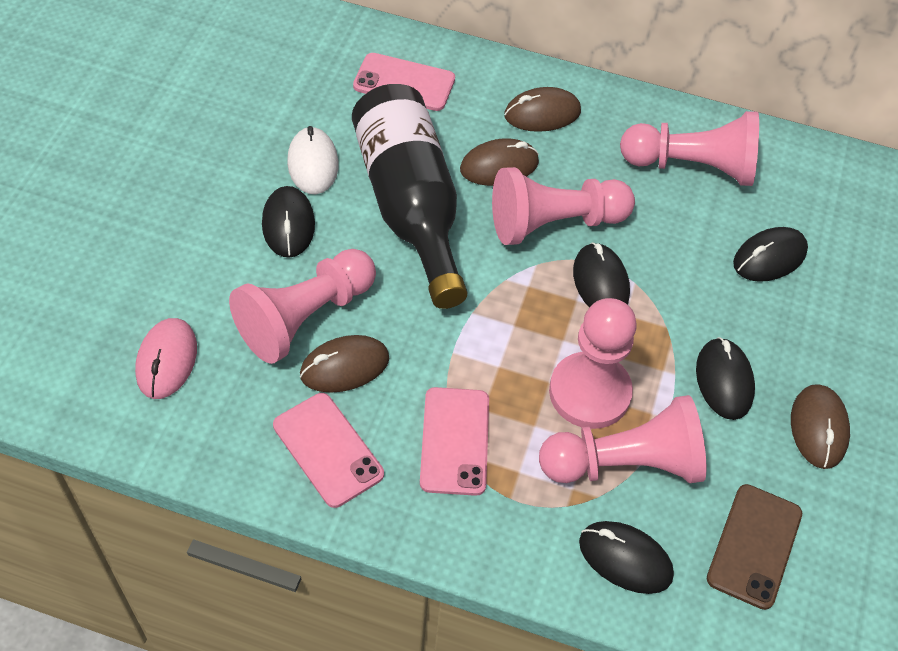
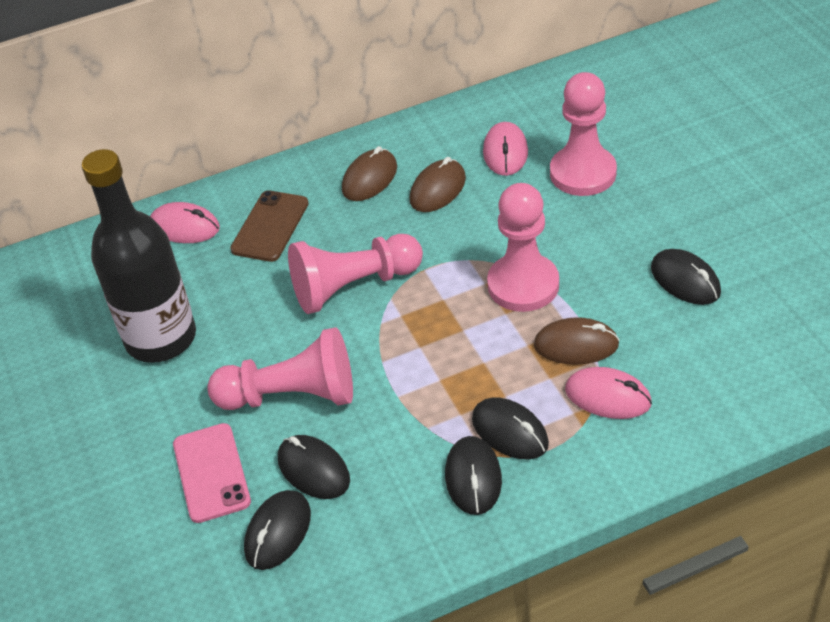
brown mouse: [300,335,389,393] [460,138,539,186] [504,87,581,132] [791,384,850,469] = 4 -> [342,146,397,201] [409,157,466,212] [534,317,620,365] = 3
pink mouse: [135,318,197,399] = 1 -> [150,202,220,243] [483,122,528,176] [565,367,652,419] = 3
pink pawn: [229,249,376,364] [492,167,635,245] [539,395,707,483] [549,298,637,429] [620,111,759,186] = 5 -> [207,327,353,410] [288,234,423,314] [487,183,559,312] [550,72,617,196] = 4
pink phone: [273,393,384,508] [353,53,455,111] [420,387,489,496] = 3 -> [173,423,251,523] = 1
white mouse: [287,126,339,194] = 1 -> none = 0

